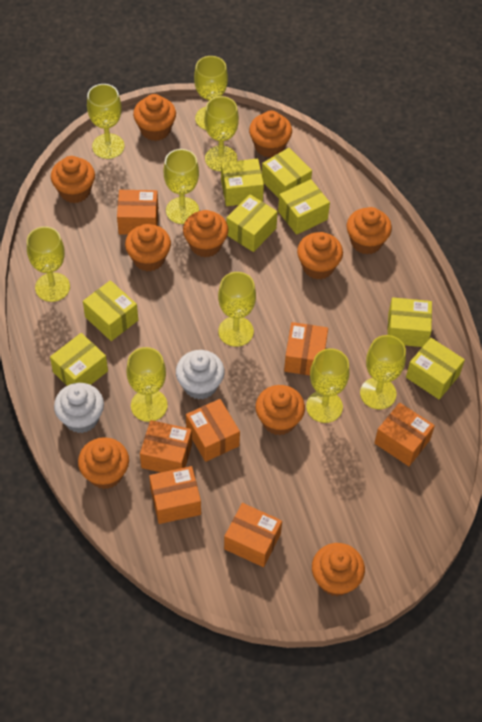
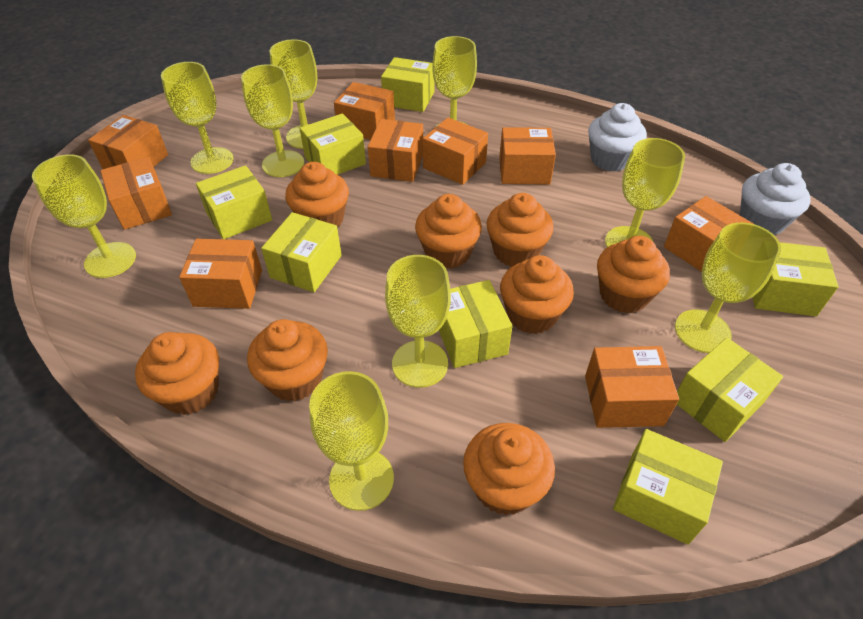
orange box: [117,190,158,235] [140,420,192,472] [149,466,201,524] [186,399,240,462] [224,503,282,567] [284,322,328,375] [374,403,435,466] = 7 -> [88,115,168,169] [100,157,172,230] [179,239,262,309] [334,82,395,140] [368,119,423,182] [423,117,488,185] [499,127,556,185] [585,346,679,428] [664,196,754,272] = 9
orange cupcake: [51,156,95,203] [78,437,129,489] [125,224,171,271] [133,94,176,141] [183,210,228,257] [249,111,292,158] [255,385,305,435] [297,232,343,279] [312,543,365,596] [346,207,392,255] = 10 -> [135,332,219,415] [247,319,328,401] [285,162,349,228] [415,194,482,269] [463,423,555,515] [486,193,553,267] [500,255,574,334] [597,236,670,314] = 8

